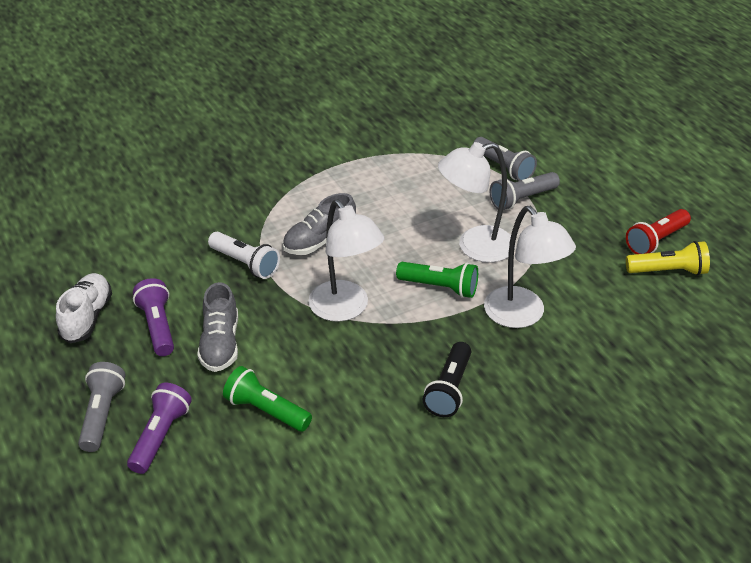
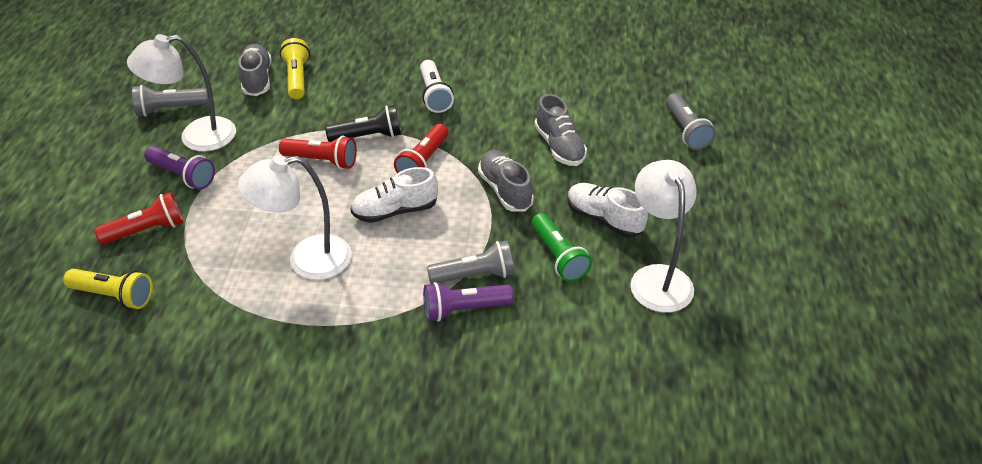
green flashlight: [223,366,312,432] [396,262,478,298] = 2 -> [531,213,592,282] = 1
grey shoe: [197,282,238,372] [283,193,356,255] = 2 -> [238,44,271,96] [478,150,534,212] [534,94,587,166] = 3
red flashlight: [626,209,691,254] = 1 -> [94,192,184,245] [279,136,357,169] [394,124,449,173] = 3
white shoe: [56,273,112,344] = 1 -> [350,167,438,223] [567,183,648,237] = 2
yellow flashlight: [626,241,710,276] = 1 -> [63,269,153,309] [280,38,310,99] = 2

